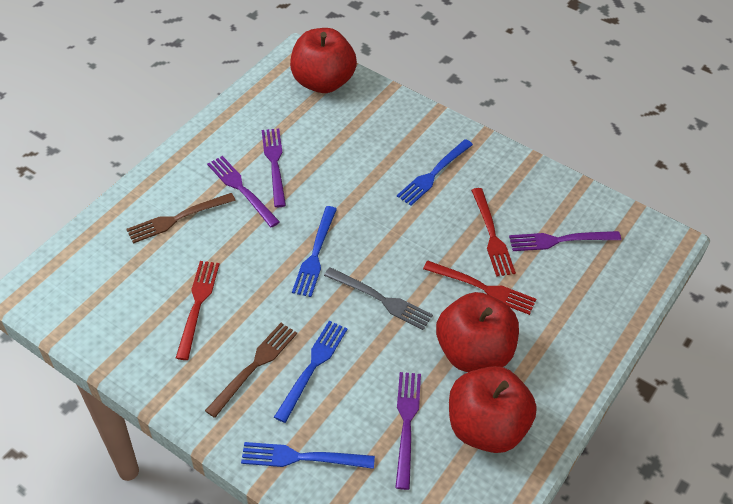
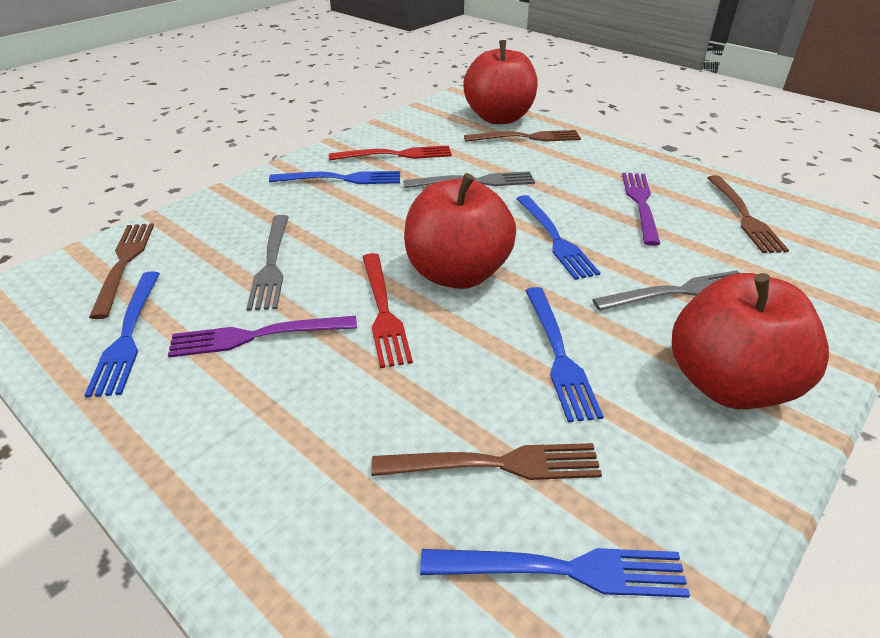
blue fork: [241,442,375,469] [274,321,348,423] [292,206,337,297] [397,139,473,206] = 4 -> [84,272,160,398] [269,171,400,184] [420,548,690,598] [516,195,600,280] [525,287,604,422] = 5
brown fork: [127,193,236,244] [205,323,297,418] = 2 -> [89,223,154,319] [371,443,602,480] [464,130,581,142] [707,175,789,253] = 4
grey fork: [324,267,433,330] = 1 -> [246,215,289,311] [403,171,535,188] [592,270,740,311] = 3
purple fork: [207,156,280,227] [262,129,286,207] [395,372,421,490] [509,231,621,251] = 4 -> [168,316,357,358] [622,173,660,246] = 2
red fork: [176,261,220,360] [423,260,536,315] [471,188,516,277] = 3 -> [329,145,452,161] [363,253,413,368] = 2

